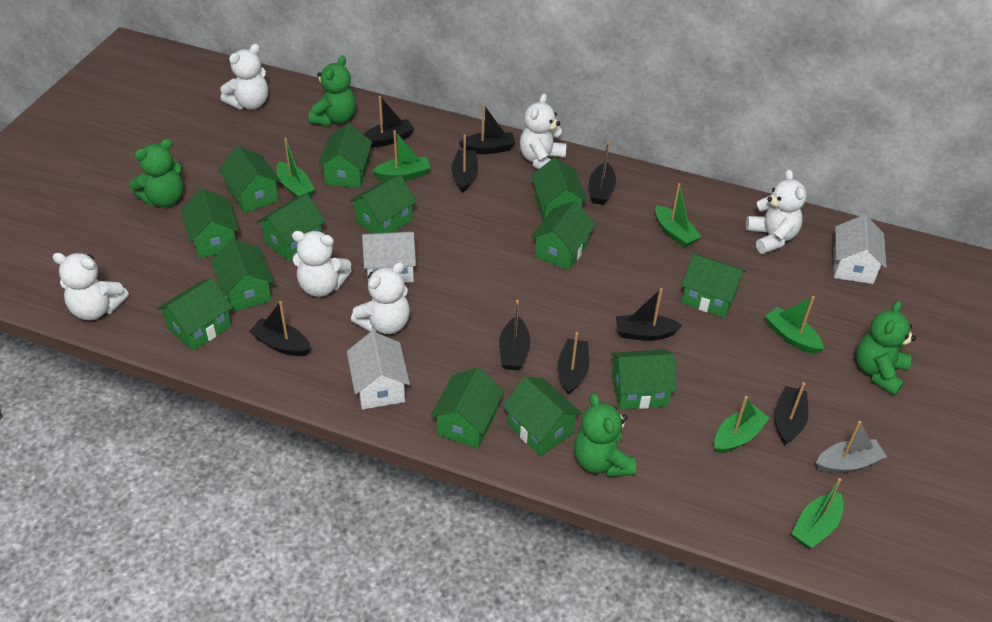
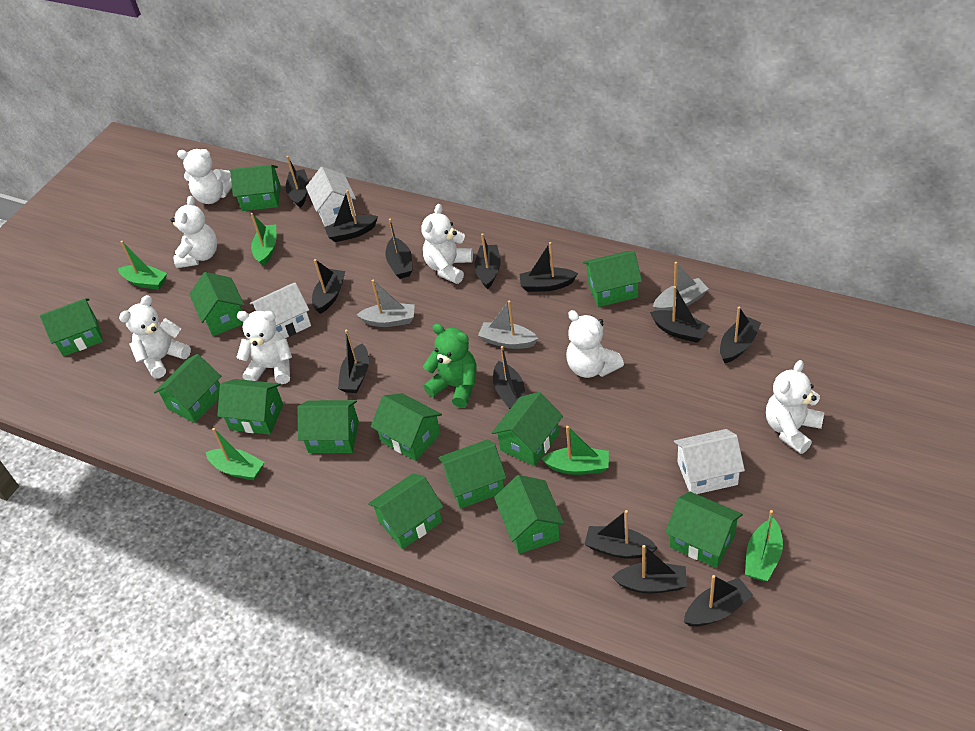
black boat: [249,301,311,356] [363,96,414,147] [452,134,478,192] [459,104,515,154] [499,300,530,370] [557,332,589,395] [589,141,616,205] [616,288,682,341] [775,382,808,445] = 9 -> [286,156,309,208] [312,259,345,314] [324,190,378,242] [338,330,369,393] [385,218,412,279] [474,233,500,289] [493,346,526,409] [519,242,578,292] [584,510,657,559] [612,545,687,594] [650,286,710,343] [684,575,753,627] [720,307,761,363] = 13
green boat: [276,138,315,198] [372,130,430,181] [655,183,702,248] [714,396,770,453] [765,296,824,354] [791,478,844,549] = 6 -> [118,241,167,290] [206,428,264,480] [251,213,276,266] [541,426,609,475] [745,510,783,581] = 5
green teddy bear: [129,139,183,207] [308,55,356,126] [574,393,636,477] [856,300,916,395] = 4 -> [423,324,476,408] = 1
grey boat: [816,421,887,473] = 1 -> [357,280,415,327] [478,300,538,349] [653,262,709,311] = 3
white teddy bear: [53,253,129,321] [220,44,268,110] [292,231,352,297] [351,262,410,334] [520,93,567,170] [746,169,807,254] = 6 -> [119,295,191,378] [171,196,217,268] [177,149,232,204] [236,311,292,384] [421,204,473,284] [566,310,624,378] [766,360,825,454] = 7

